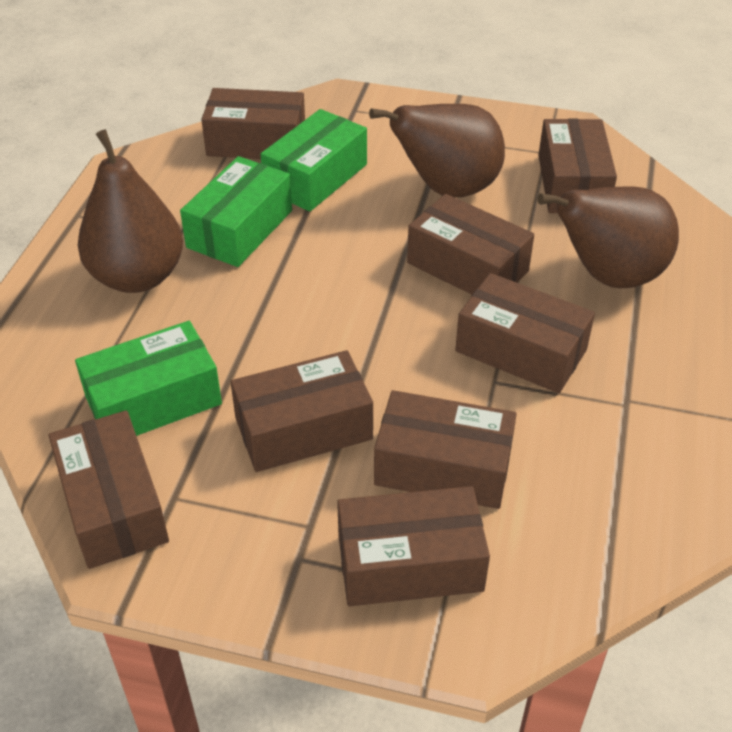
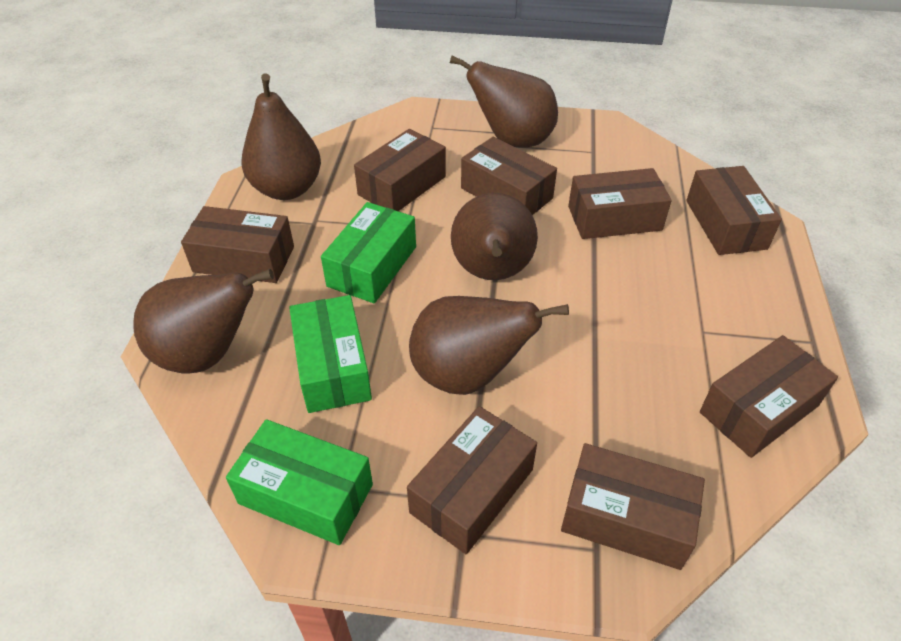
brown pear: [78,129,183,293] [369,104,505,197] [537,186,679,288] = 3 -> [133,269,274,373] [241,73,321,200] [409,296,569,395] [450,56,558,148] [451,193,538,280] = 5

